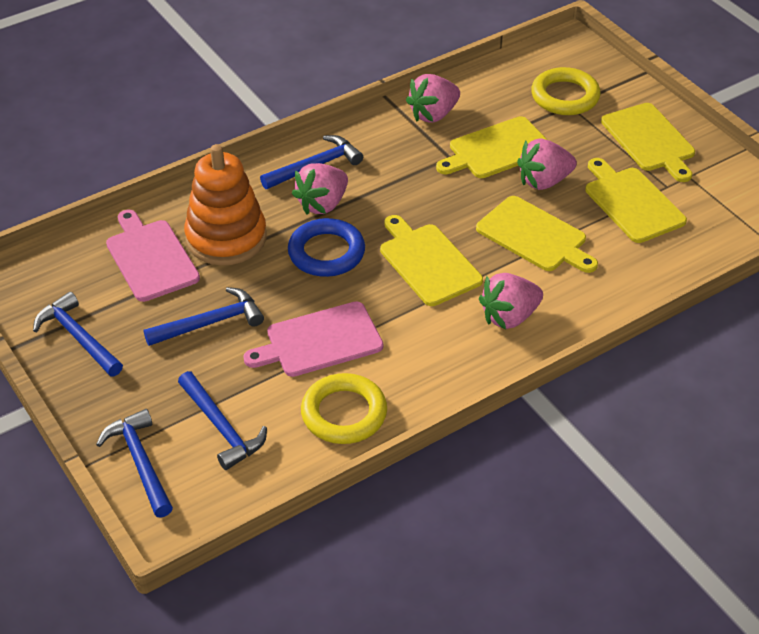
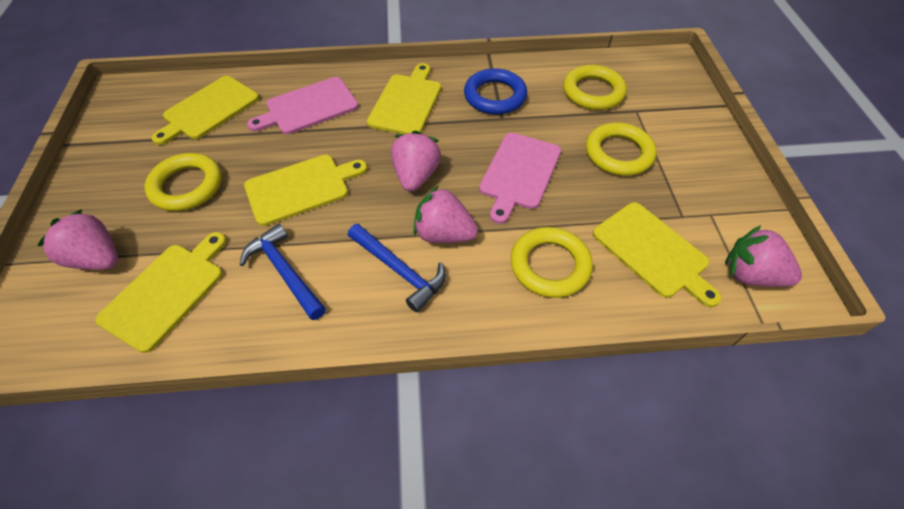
blue hammer: [33,292,123,377] [96,409,173,517] [144,287,264,346] [178,371,267,470] [260,135,363,189] = 5 -> [239,223,326,320] [348,224,446,312] = 2
orange stacking toy: [184,144,267,265] = 1 -> none = 0
yellow ring: [301,373,387,444] [531,67,601,115] = 2 -> [144,153,222,211] [511,227,593,298] [563,65,627,110] [586,122,657,176] = 4

